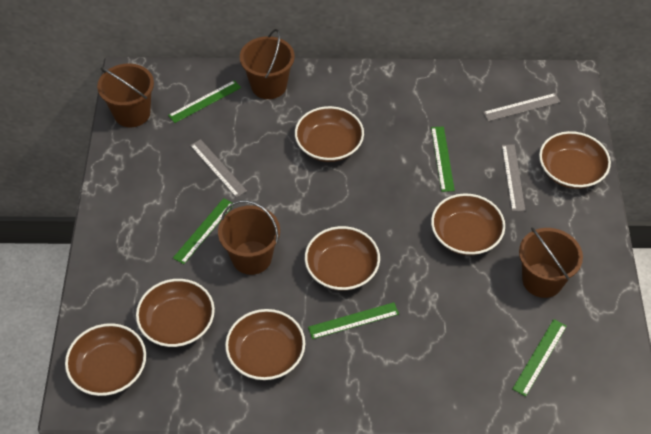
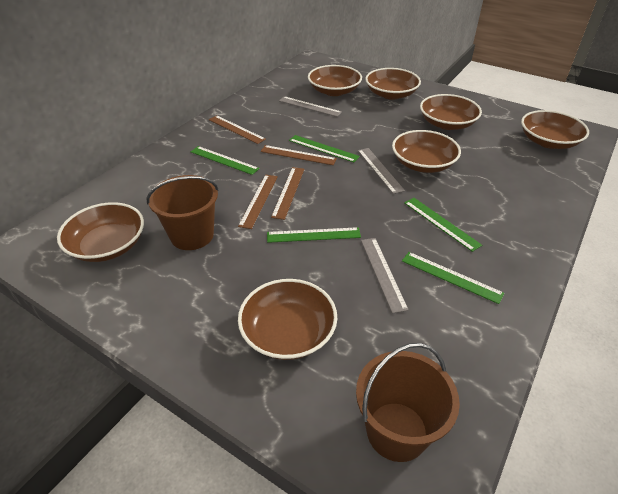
brown bucket: [97,64,154,127] [218,200,280,275] [240,29,295,99] [519,227,583,298] = 4 -> [146,175,219,250] [356,343,460,462] = 2
brown ruler: none = 0 -> [209,115,266,144] [238,175,278,229] [261,145,337,165] [271,167,304,220] = 4

